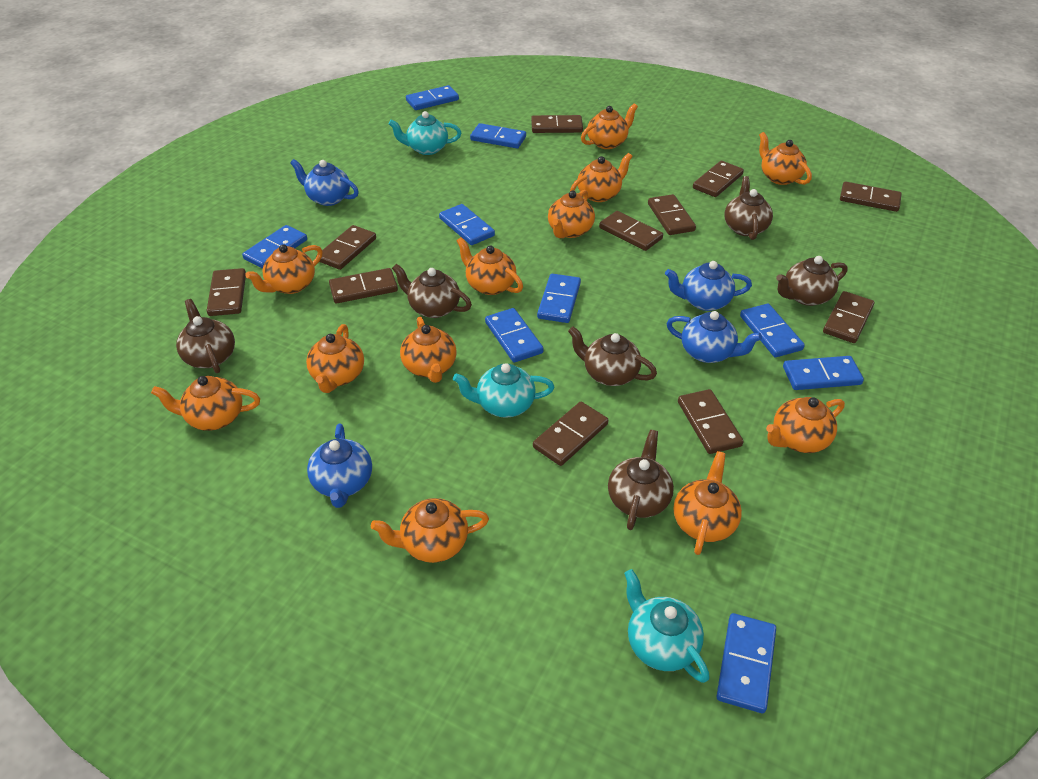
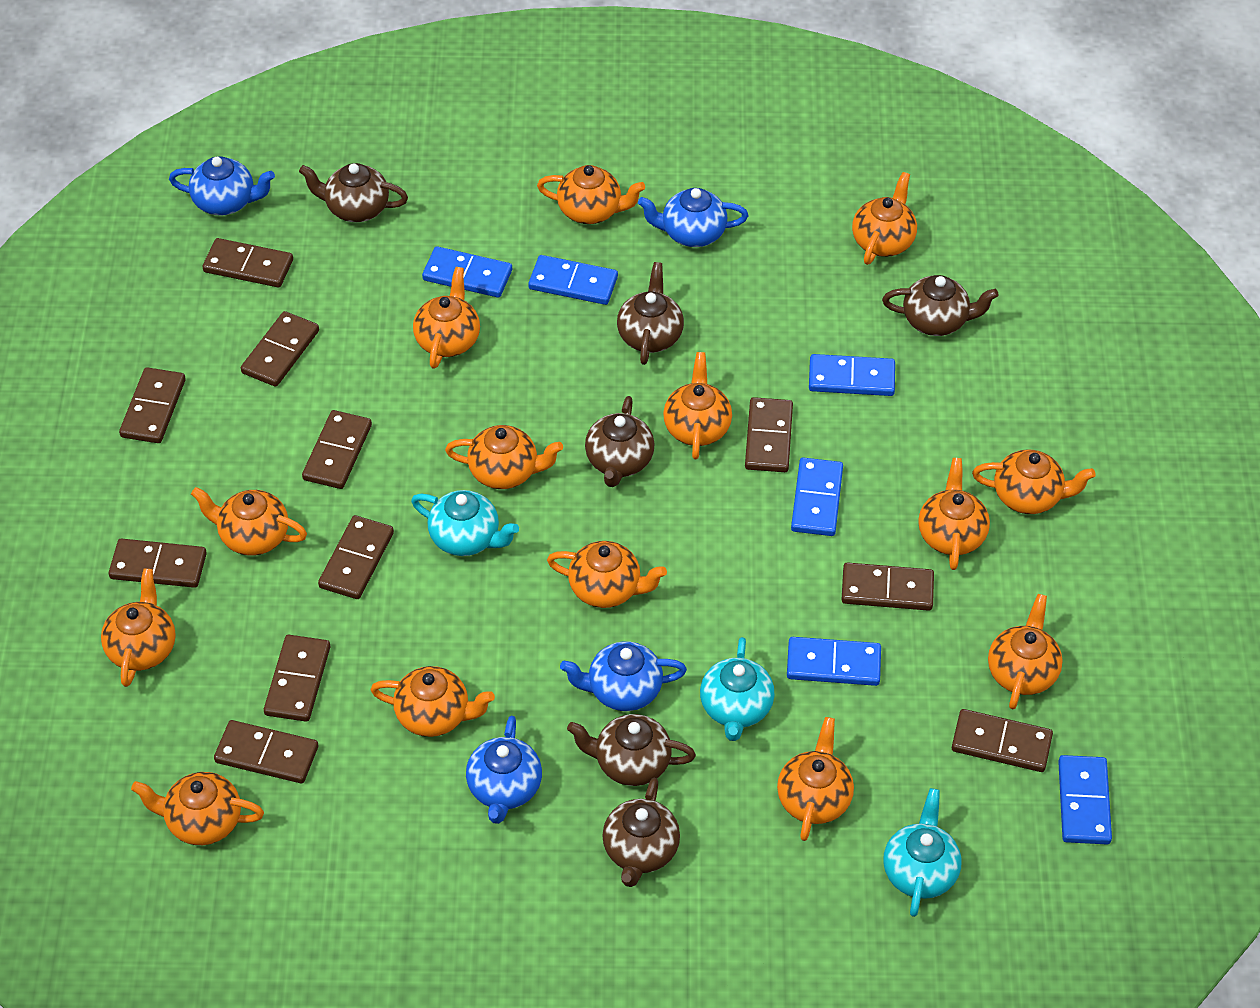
blue domino: [242,225,307,269] [406,85,459,110] [439,204,495,245] [470,123,526,148] [485,308,544,363] [537,274,581,323] [716,613,776,713] [740,304,805,357] [783,356,864,390] = 9 -> [422,246,512,298] [528,255,618,305] [787,637,881,686] [791,457,843,536] [809,354,895,396] [1058,755,1112,844] = 6
orange teapot: [151,376,260,431] [245,244,323,294] [306,324,364,393] [371,498,489,563] [400,317,457,383] [457,237,523,295] [548,190,595,238] [570,153,633,202] [581,103,638,149] [674,451,742,555] [759,132,812,185] [766,397,845,453] = 12 -> [101,568,176,687] [131,772,264,845] [191,487,307,556] [371,666,495,737] [413,267,480,369] [445,425,563,489] [537,165,645,224] [547,541,667,608] [663,352,732,459] [777,717,854,841] [852,172,917,265] [918,458,990,570] [972,449,1096,514] [988,594,1063,709] = 14

